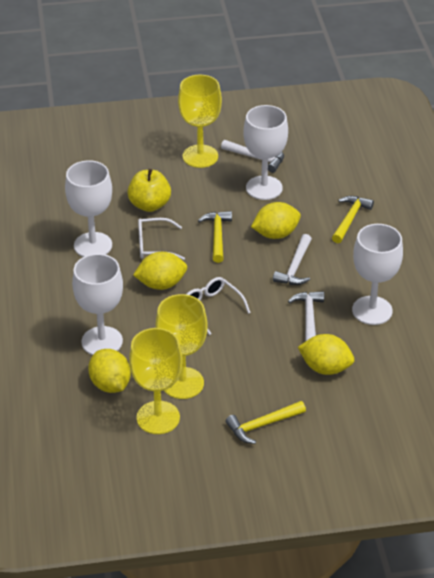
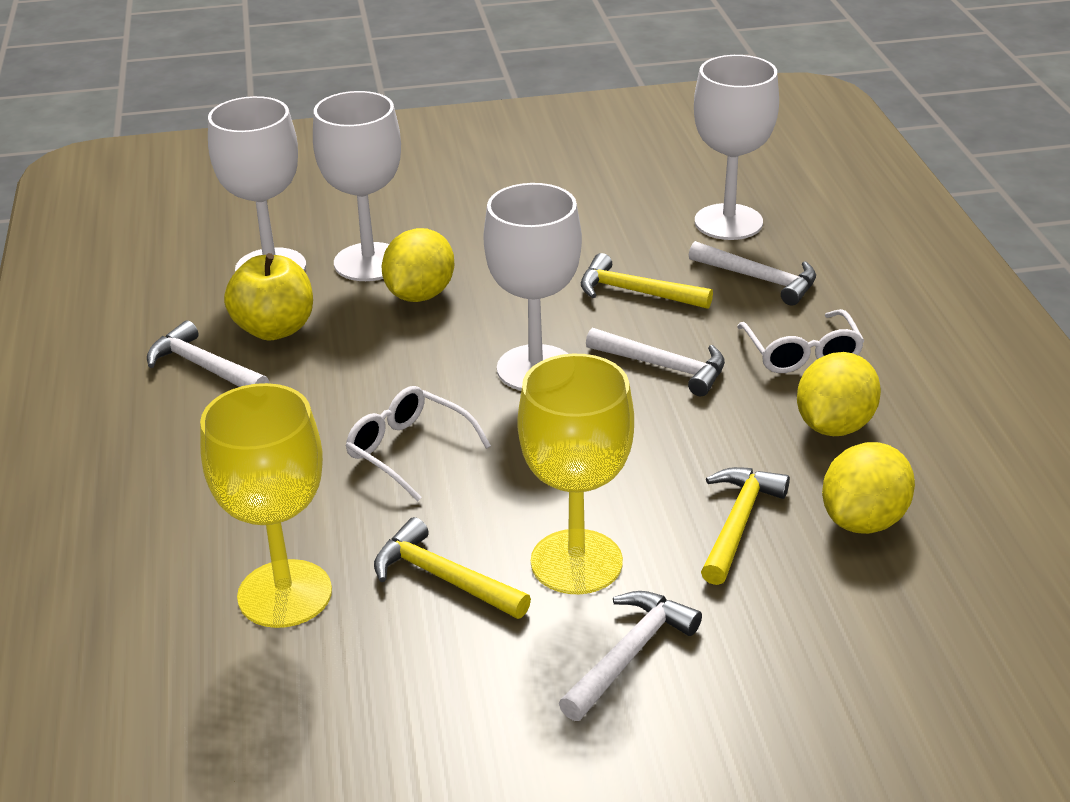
white hammer: [221,140,284,173] [273,234,312,285] [288,291,324,342] = 3 -> [147,320,269,387] [559,591,702,721] [586,328,725,396] [689,241,816,306] = 4
yellow goblet: [129,328,183,434] [156,294,207,399] [178,75,222,168] = 3 -> [200,383,332,628] [518,354,634,594] = 2
yellow lemon: [88,349,131,393] [133,252,187,290] [251,202,301,239] [298,334,354,375] = 4 -> [382,228,454,302] [797,352,881,436] [822,442,915,534] = 3

